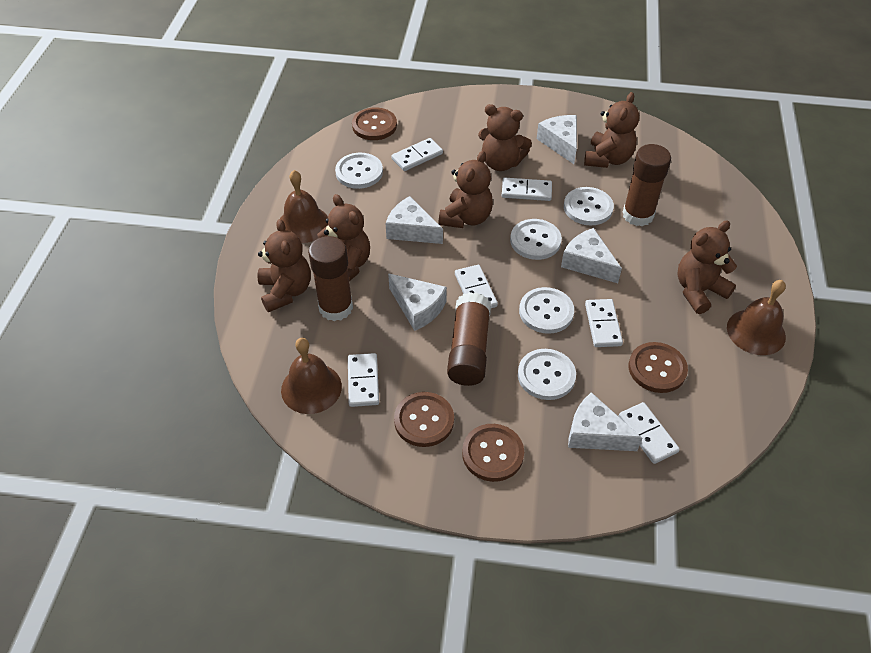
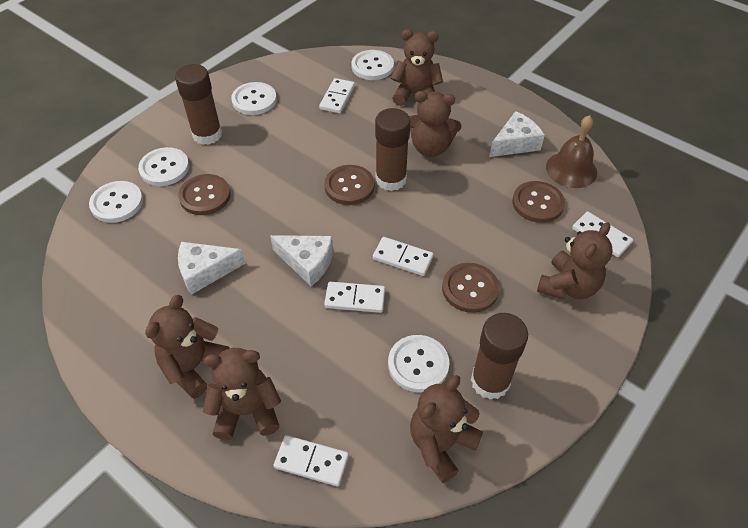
brown bell: [280,170,328,243] [281,338,342,414] [727,280,786,355] = 3 -> [546,115,597,188] = 1
white cheese: [386,196,443,244] [388,274,447,331] [537,115,577,164] [561,228,622,283] [568,392,642,451] = 5 -> [178,242,245,295] [270,235,333,286] [489,111,545,157] = 3
white domino: [348,353,379,407] [392,138,443,171] [455,265,498,308] [502,178,552,201] [585,299,623,347] [619,402,680,464] = 6 -> [274,435,349,486] [319,78,355,113] [324,282,385,313] [373,237,434,276] [572,211,633,257] = 5

